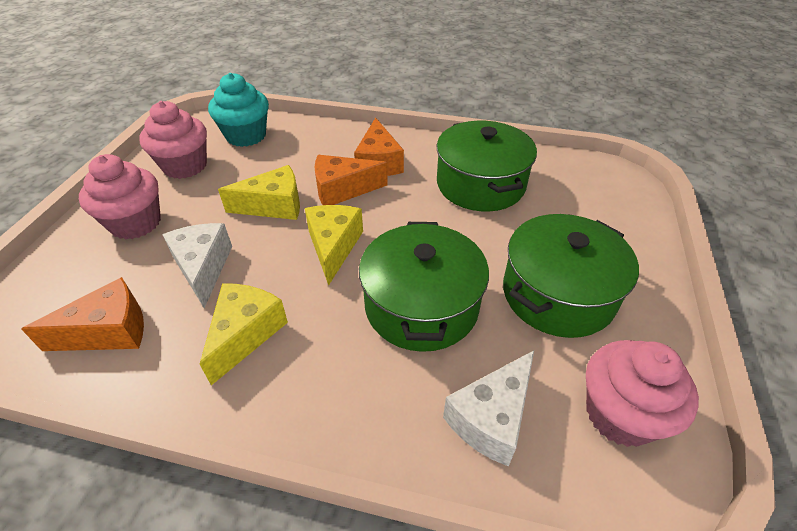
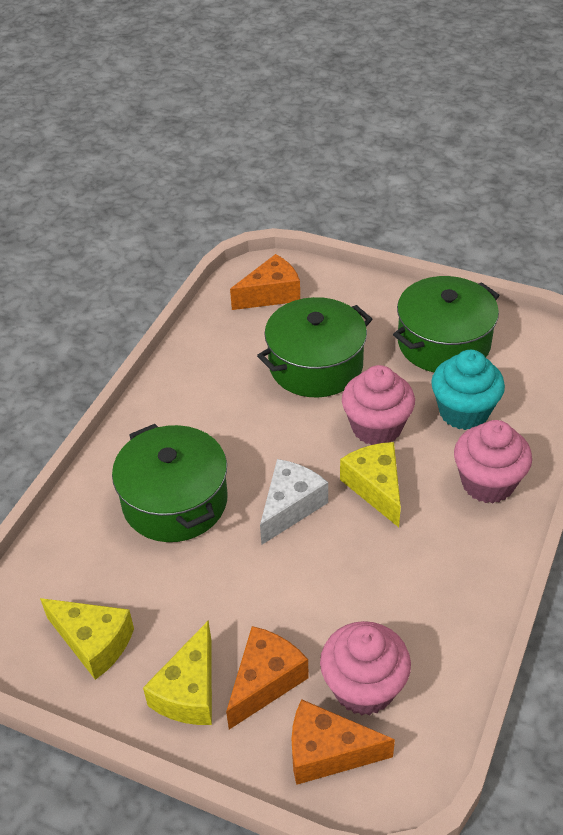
white cheese: [162,223,232,308] [443,351,534,466] = 2 -> [260,459,328,545] = 1

